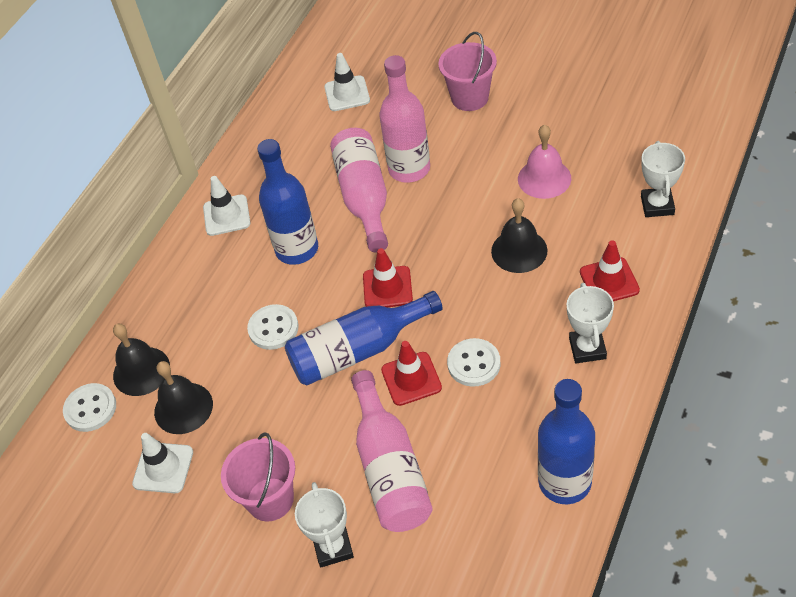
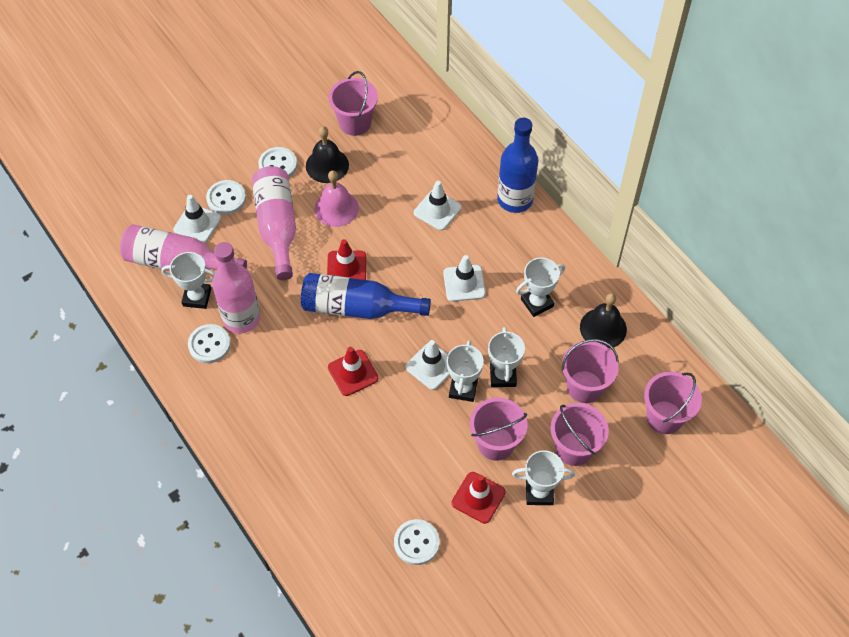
black bell: [113,324,170,396] [154,361,213,434] [491,198,547,273] = 3 -> [306,127,349,183] [580,293,627,349] = 2
blue bottle: [257,139,318,265] [285,291,443,385] [538,379,595,504] = 3 -> [301,273,431,319] [497,118,538,213] = 2
pink bucket: [221,432,295,521] [438,32,497,111] = 2 -> [329,71,378,136] [470,398,528,461] [551,403,609,466] [562,339,619,403] [644,372,702,434] = 5
white button: [63,383,116,432] [247,304,299,350] [447,338,501,387] = 3 -> [188,324,231,363] [206,180,246,215] [258,147,297,178] [394,519,440,565] = 4
white traffic cone: [132,433,193,493] [203,176,250,236] [324,53,370,111] = 3 -> [173,195,221,243] [405,340,450,390] [414,181,462,231] [443,255,486,302] = 4
white trophy: [295,482,354,567] [567,283,614,363] [641,141,685,217] = 3 -> [161,252,215,309] [447,340,484,402] [488,327,525,387] [512,450,575,505] [516,258,565,317] = 5

